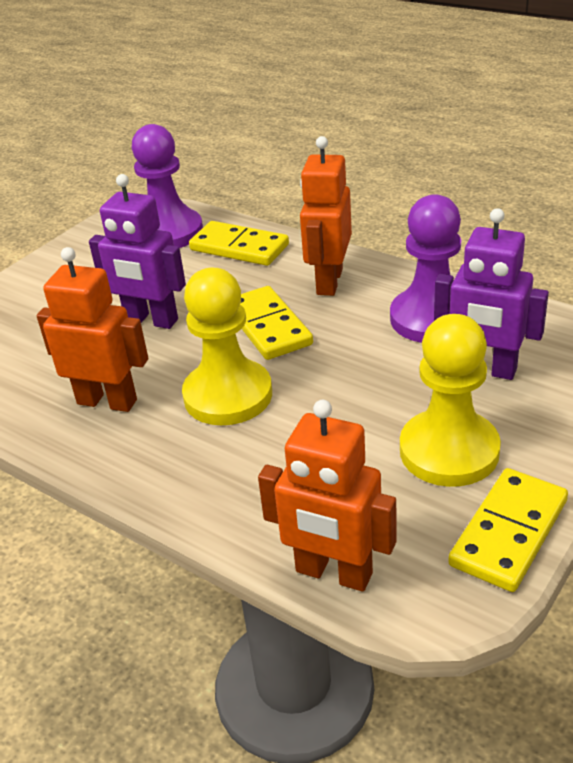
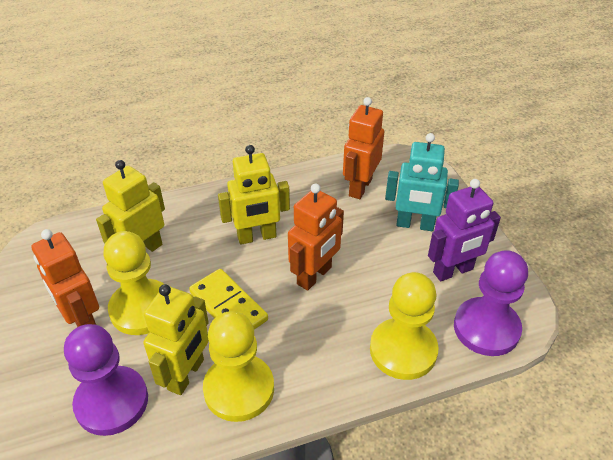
purple robot: [89,174,186,329] [434,208,549,380] = 2 -> [428,179,501,281] = 1
turquoise robot: none = 0 -> [385,133,459,231] = 1
yellow domino: [189,221,289,266] [240,286,313,360] [448,468,568,592] = 3 -> [189,269,268,329] = 1
yellow pawn: [182,268,272,425] [400,314,501,487] = 2 -> [103,231,164,335] [203,311,274,422] [370,272,439,380] = 3
yellow robot: none = 0 -> [96,160,165,252] [143,284,209,395] [218,145,290,245] = 3

